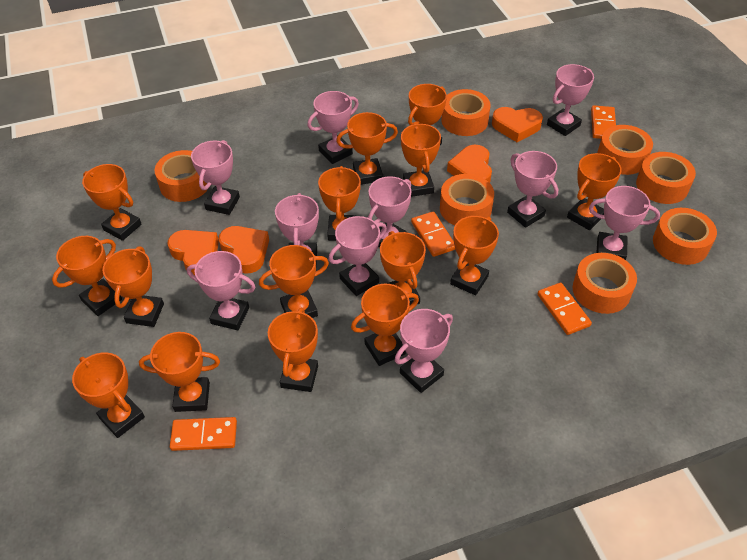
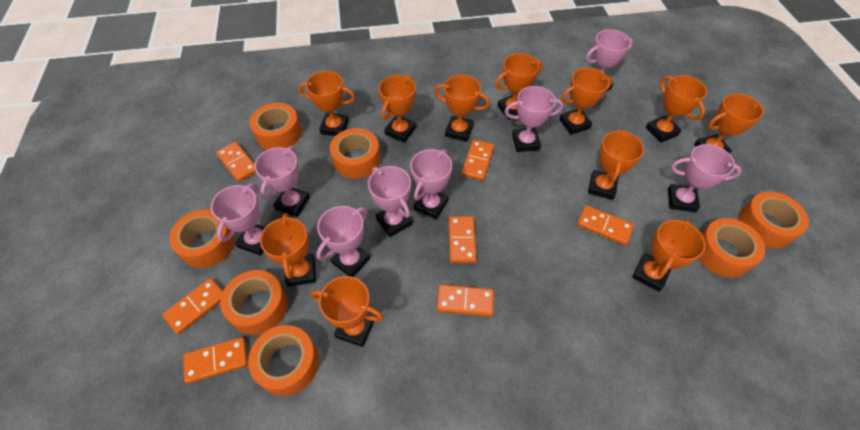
orange domino: [170,417,237,451] [411,212,455,257] [538,283,592,335] [591,105,616,139] = 4 -> [162,278,223,334] [183,337,248,384] [216,142,256,182] [437,285,494,317] [449,216,477,263] [461,140,494,181] [577,205,634,245] = 7
orange heart: [168,230,219,275] [219,226,269,273] [447,145,492,183] [492,107,543,142] = 4 -> none = 0
orange trophy: [52,236,122,316] [72,352,145,438] [82,164,141,241] [103,246,164,327] [139,332,220,412] [259,245,329,318] [268,308,318,392] [318,166,361,241] [337,112,398,185] [351,284,419,366] [380,231,426,306] [401,123,441,197] [408,84,447,145] [450,216,499,295] [567,153,622,230] = 15 -> [260,213,316,287] [299,71,355,136] [311,276,384,347] [379,75,416,143] [434,75,490,142] [495,53,543,120] [559,68,612,135] [588,130,644,200] [632,220,706,292] [646,75,707,143] [694,94,764,154] = 11
pink trophy: [187,251,256,330] [191,140,240,215] [275,193,319,263] [307,91,359,164] [329,216,387,296] [368,176,412,247] [395,309,453,393] [507,151,558,228] [547,64,594,136] [589,186,660,260] = 10 -> [211,183,265,255] [254,146,310,217] [316,206,370,277] [368,166,412,237] [410,149,452,219] [505,86,563,152] [586,29,633,91] [667,144,741,213] = 8

